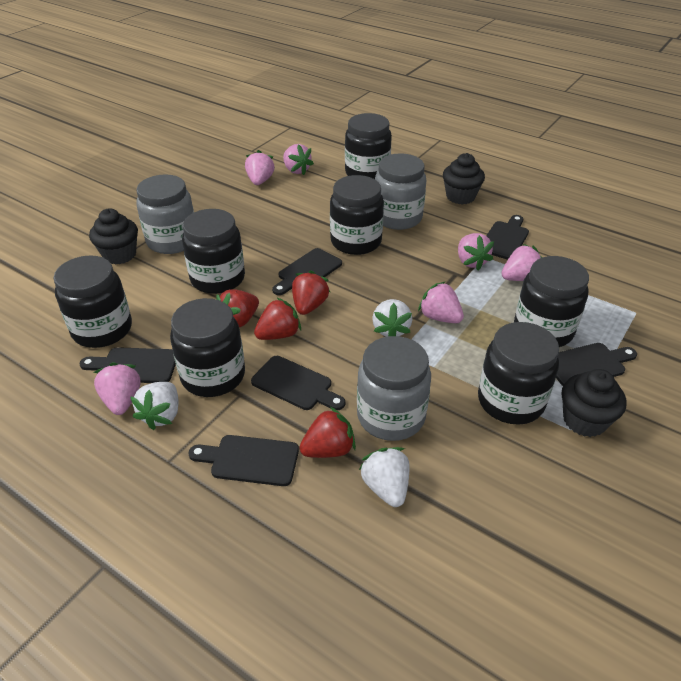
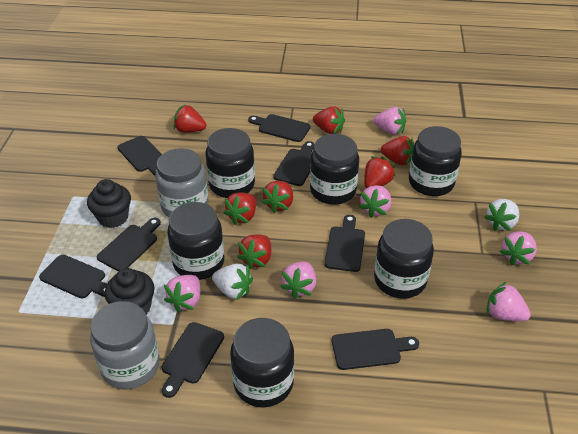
black cupcake: [89,209,138,264] [443,153,485,205] [562,369,626,437] = 3 -> [87,179,131,228] [105,268,155,315] = 2
black cutting board: [80,347,176,383] [188,435,299,486] [251,356,345,410] [272,248,342,295] [486,215,529,260] [556,343,637,386] = 6 -> [39,255,107,299] [97,218,161,272] [117,136,162,176] [162,322,224,398] [248,114,311,142] [273,141,315,186] [324,215,365,272] [332,329,419,370] = 8
black jar: [54,255,132,348] [170,298,245,397] [182,209,245,294] [330,175,384,255] [345,113,392,179] [478,322,559,425] [514,256,589,347] = 7 -> [167,202,224,280] [206,128,255,198] [230,318,294,408] [310,134,359,205] [374,219,434,299] [409,126,462,196] = 6
grey jar: [136,174,194,254] [357,336,431,441] [375,153,426,230] = 3 -> [90,301,160,389] [155,148,209,217] = 2
red strawberry: [216,289,259,327] [254,298,301,340] [292,270,330,315] [299,407,356,458] = 4 -> [174,104,206,133] [223,192,256,225] [237,234,271,269] [262,181,293,213] [313,106,345,134] [364,156,395,188] [381,136,414,165] = 7
white strawberry: [130,382,179,430] [359,447,410,507] [372,299,412,337] = 3 -> [212,264,253,301] [484,199,519,231] = 2

